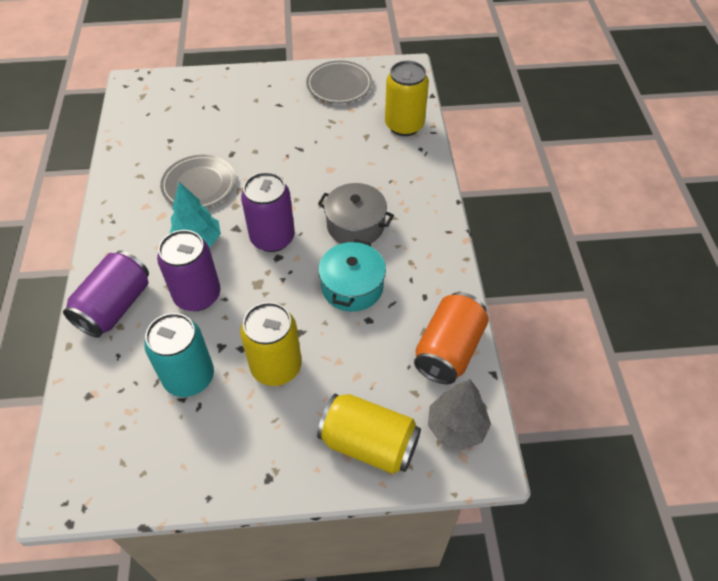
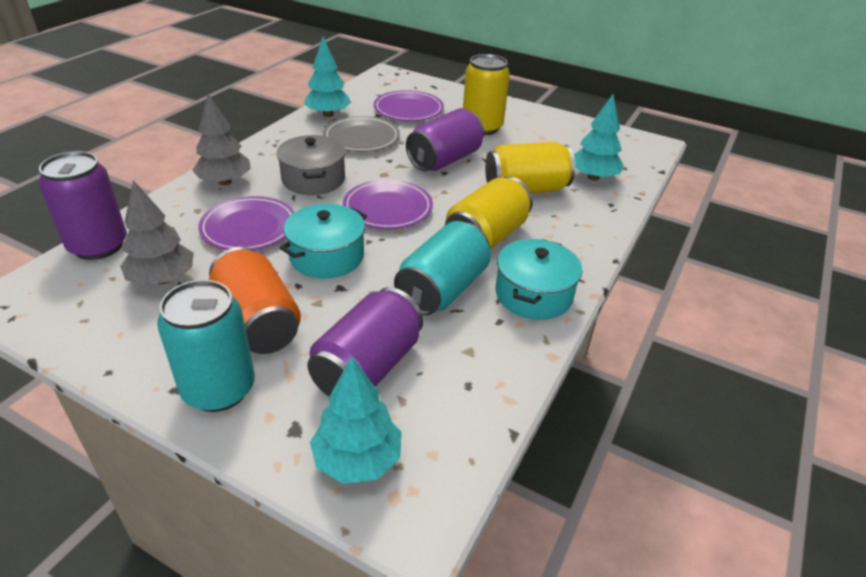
grey plate: [160,155,236,208] [306,61,372,104] = 2 -> [323,116,400,152] = 1
grey tree: [428,379,491,450] = 1 -> [120,180,194,286] [192,94,251,185] = 2
purple plate: none = 0 -> [198,196,294,250] [343,179,433,229] [374,90,444,121] = 3
turquoise can: [144,313,214,397] = 1 -> [157,280,255,412] [394,221,491,315] = 2
turquoise pot: [318,239,386,312] = 1 -> [280,204,367,279] [496,239,582,320] = 2
turquoise tree: [169,182,221,247] = 1 -> [303,37,351,117] [310,356,402,484] [574,94,624,181] = 3

